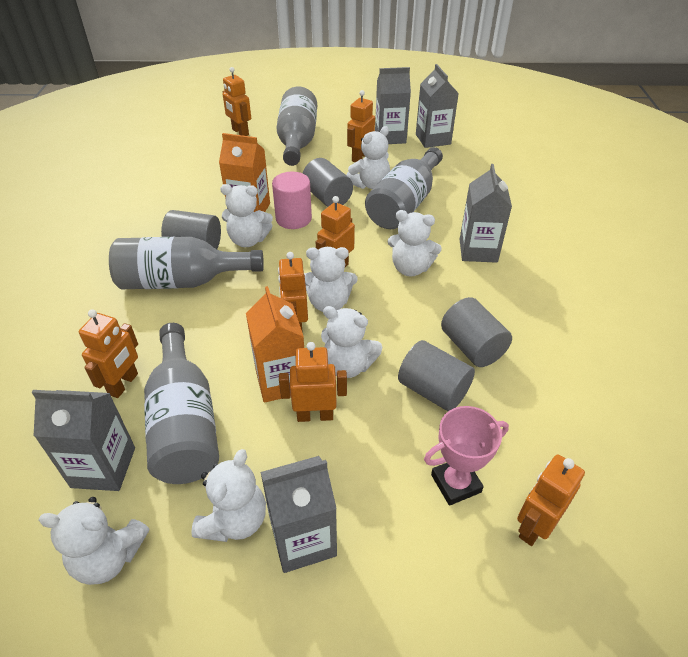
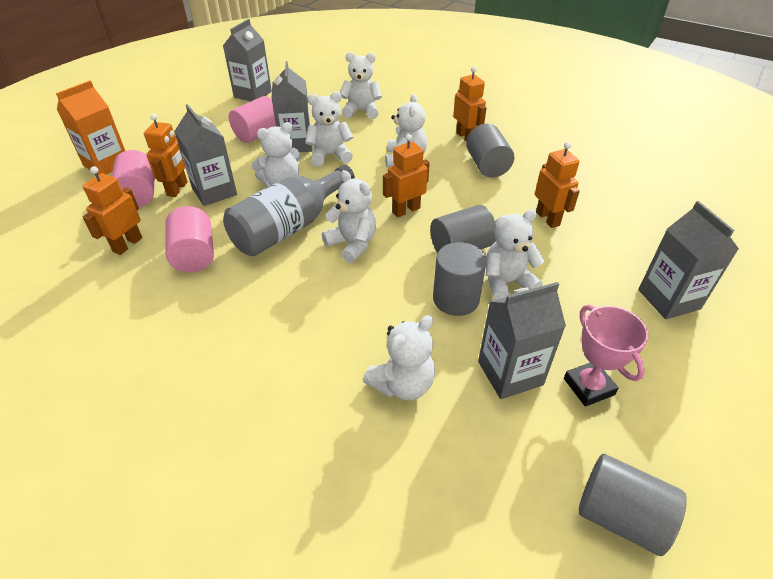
grey bottle: [109,237,264,289] [144,323,219,484] [276,87,317,166] [365,147,443,229] = 4 -> [223,165,355,256] = 1
orange carton: [219,133,270,212] [246,286,304,403] = 2 -> [56,81,125,175] = 1
orange robot: [79,309,138,398] [223,67,251,136] [278,252,308,333] [279,342,347,422] [316,196,355,267] [347,90,375,162] [517,454,585,546] = 7 -> [82,166,142,255] [144,114,188,197] [383,134,430,217] [453,66,487,141] [535,142,580,228] = 5
pink cylinder: [272,172,312,229] = 1 -> [112,150,155,207] [165,206,214,272] [229,96,276,143] = 3

